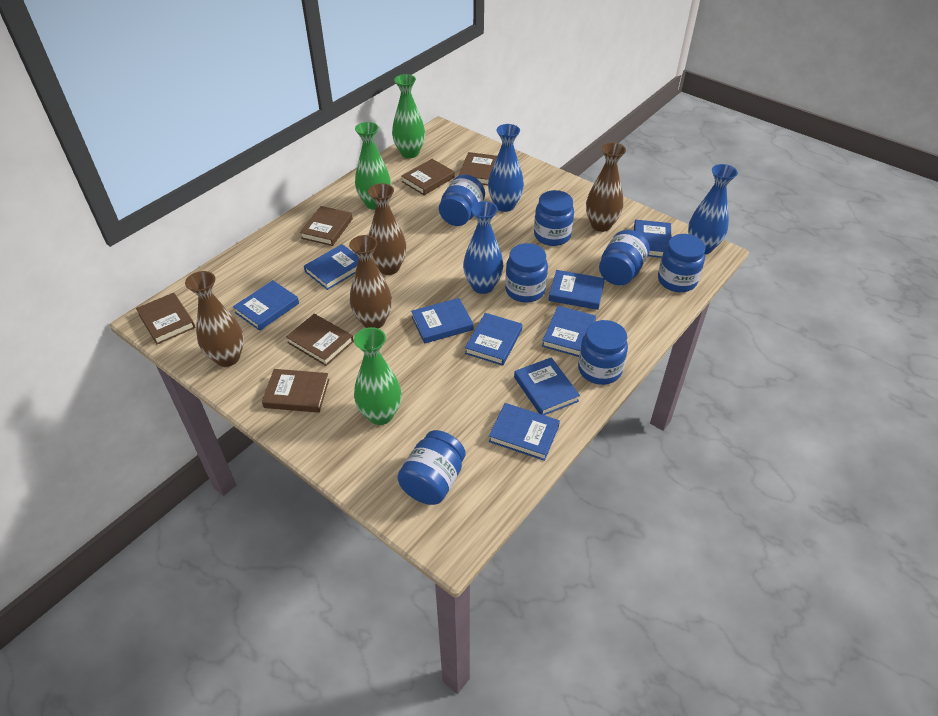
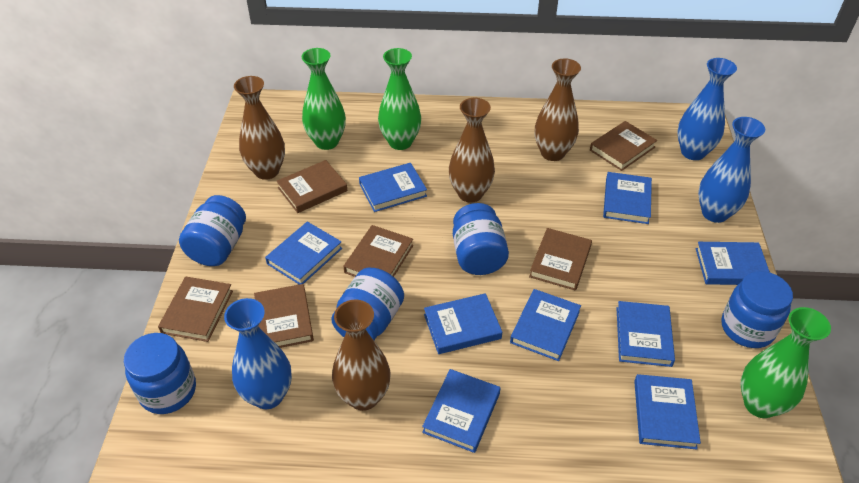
blue jar: [397,430,466,505] [439,174,485,226] [505,243,548,303] [534,190,574,246] [578,320,628,385] [599,230,650,285] [658,234,705,292] = 7 -> [124,333,196,414] [179,195,246,266] [331,268,404,340] [453,203,509,275] [722,271,793,348] = 5

